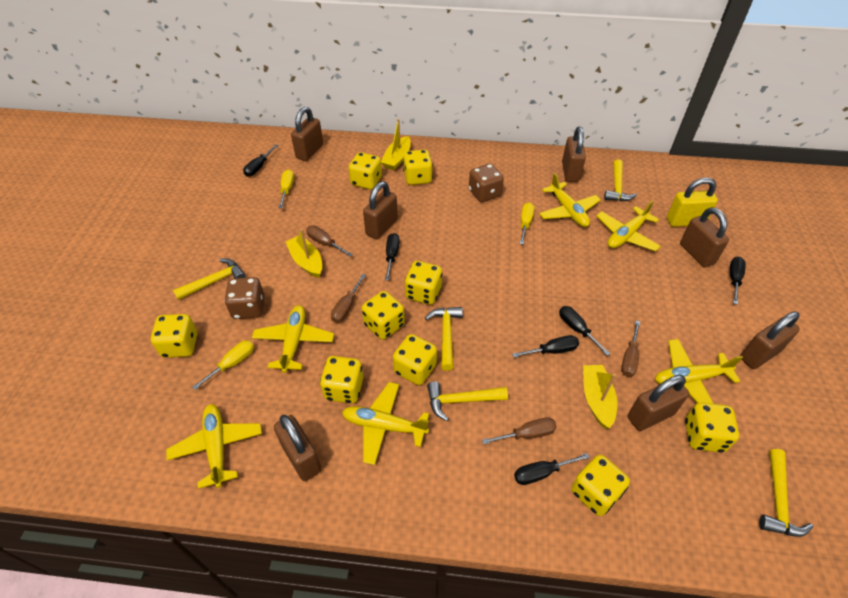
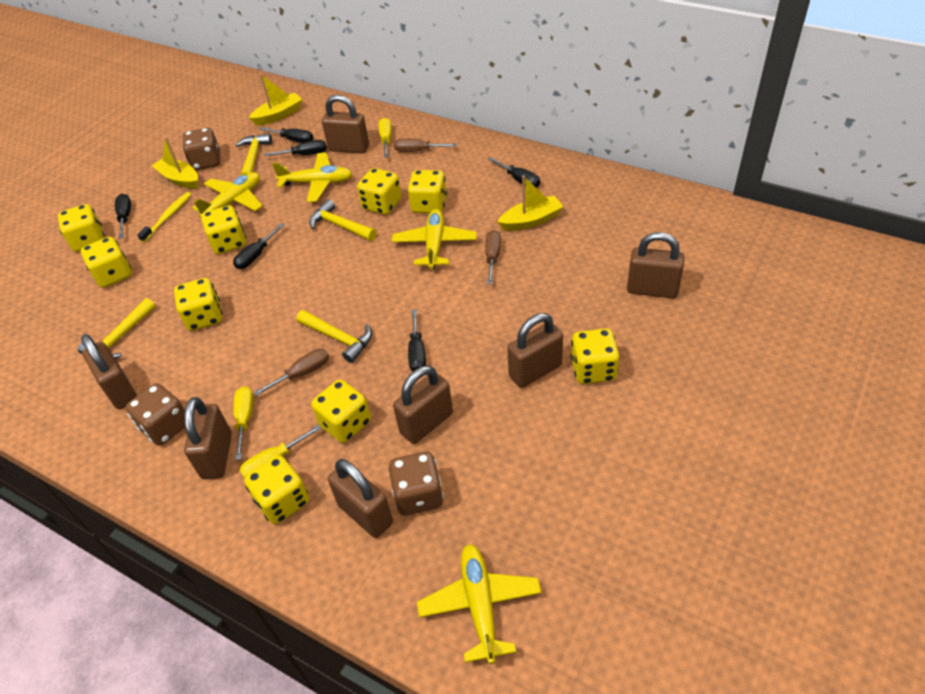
brown dice: [224,277,265,319] [469,164,504,202] = 2 -> [126,383,185,446] [182,128,220,170] [389,452,444,516] = 3
brown screwdriver: [306,226,353,257] [331,274,366,323] [482,417,557,445] [621,320,640,377] = 4 -> [253,349,329,396] [394,138,457,152] [485,230,501,284] = 3
yellow hammer: [173,258,246,300] [425,307,463,371] [427,382,508,421] [604,159,637,201] [759,449,813,537] = 5 -> [78,298,155,359] [235,134,272,175] [297,310,372,363] [309,199,376,241] = 4
yellow padlock: [667,177,718,227] = 1 -> none = 0
yellow plane: [166,404,262,489] [252,305,334,373] [342,382,429,465] [539,173,601,227] [596,200,661,251] [655,339,743,404] = 6 -> [192,172,263,218] [272,153,352,202] [392,209,477,269] [417,544,542,664] = 4
yellow toothbrush: none = 0 -> [137,192,191,242] = 1

